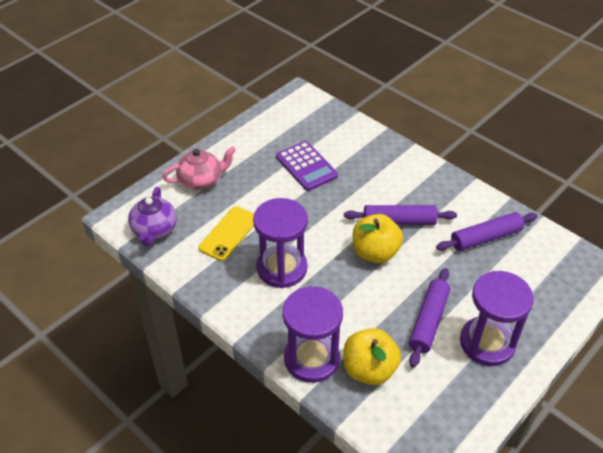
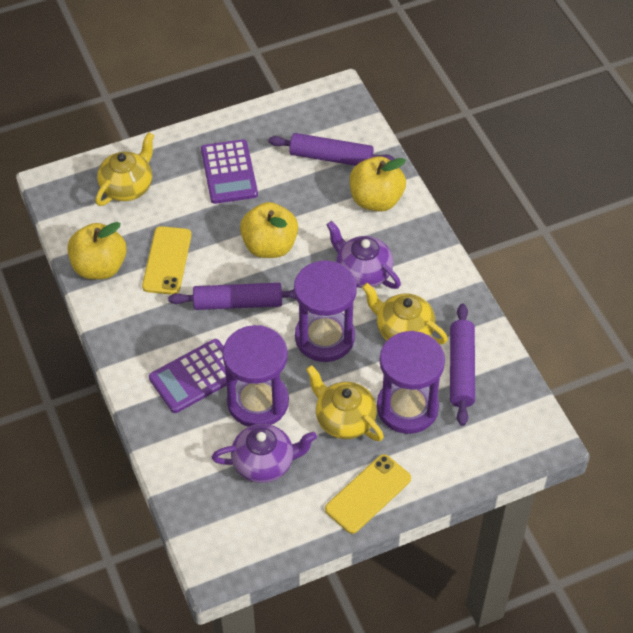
pink teapot: [162,146,236,190] = 1 -> none = 0
purple calculator: [276,141,338,191] = 1 -> [149,339,236,413] [201,139,258,204] = 2
purple teapot: [128,187,177,246] = 1 -> [212,424,317,483] [327,221,401,289] = 2
yellow apple: [344,328,401,385] [353,214,403,263] = 2 -> [67,222,127,279] [240,202,298,258] [350,156,406,212] = 3
yellow phone: [198,206,254,261] = 1 -> [142,226,192,295] [325,454,411,534] = 2
yellow teapot: none = 0 -> [95,132,154,206] [306,365,384,441] [362,283,448,344] = 3

